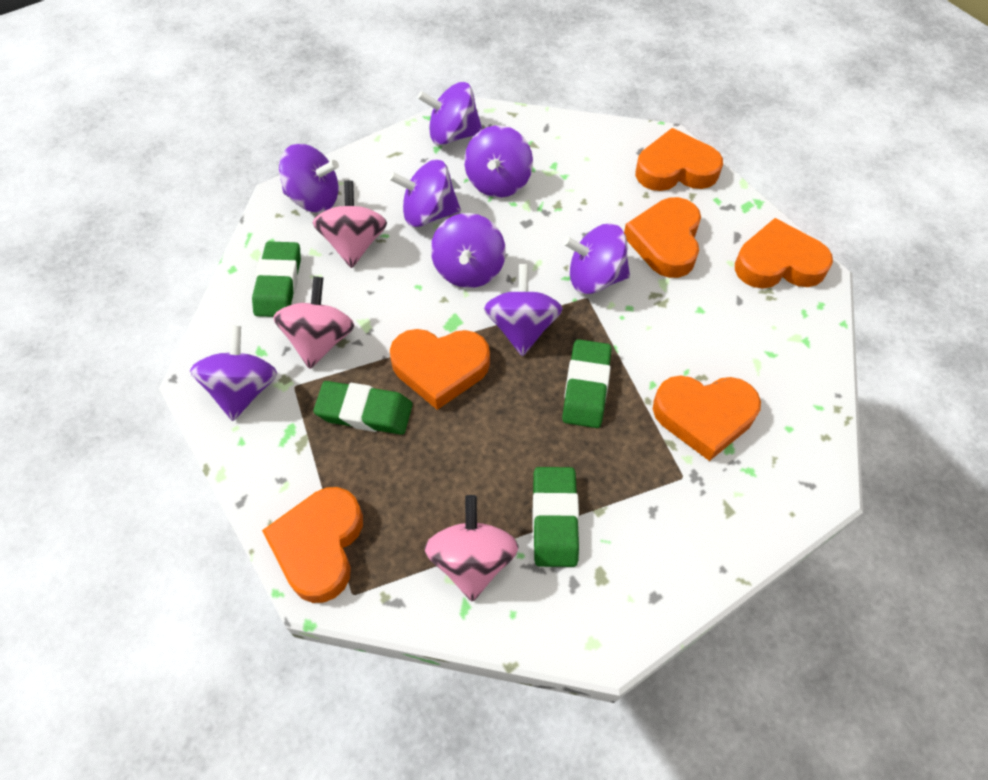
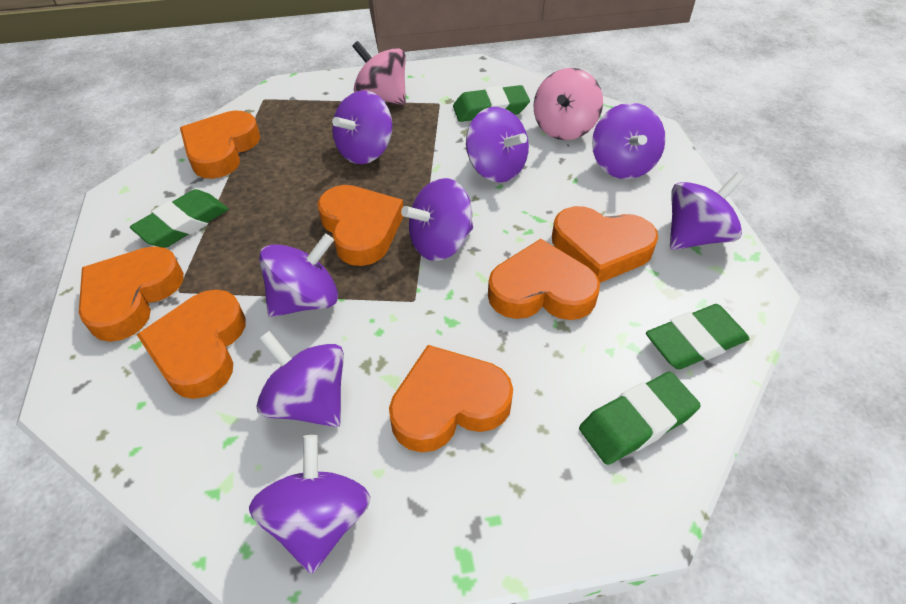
orange heart: [262,487,363,603] [390,329,490,410] [624,197,701,278] [635,128,723,191] [653,376,761,461] [735,218,833,289] = 6 -> [79,246,184,342] [136,290,245,399] [180,111,260,179] [318,185,404,266] [389,345,513,453] [488,239,600,320] [552,206,658,283] = 7
pink spinning top: [273,276,355,369] [312,181,387,268] [425,495,519,602] = 3 -> [352,41,406,105] [534,68,603,140] = 2

